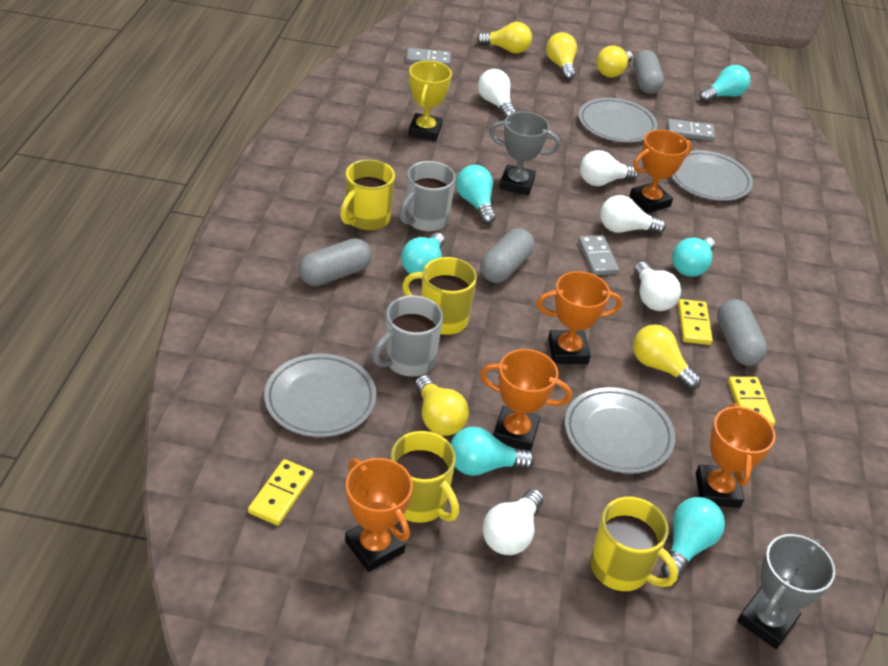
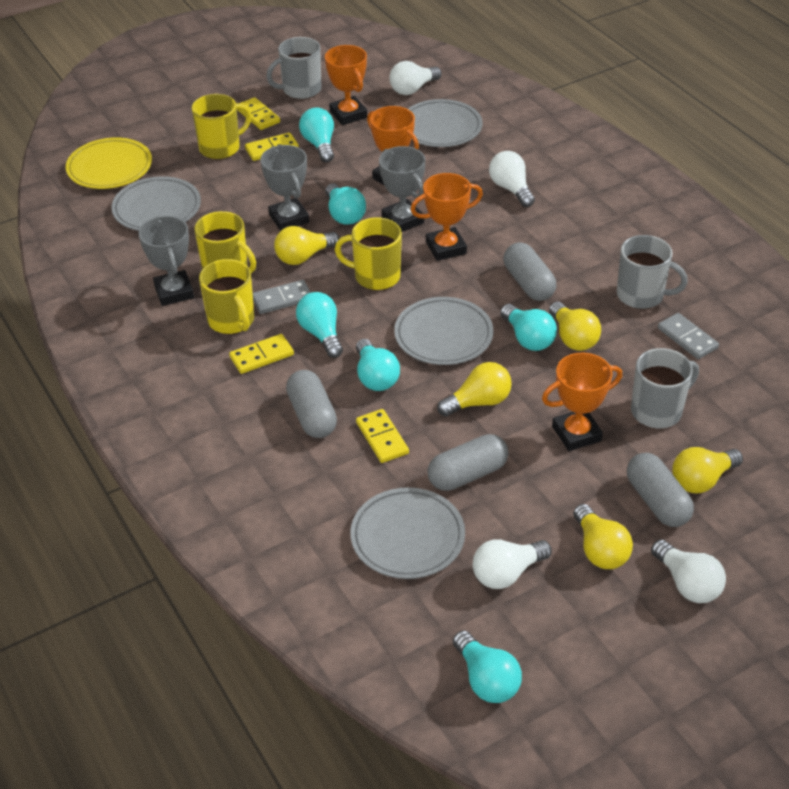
grey domino: [406,48,451,67] [578,235,619,275] [667,119,715,141] = 3 -> [253,280,311,314] [658,313,719,359] = 2
grey mug: [372,295,443,377] [400,161,456,232] = 2 -> [266,37,322,99] [617,235,688,309] [631,348,699,429] = 3
grey trophy: [489,112,560,195] [737,534,836,649] = 2 -> [138,216,194,306] [260,145,309,231] [379,146,425,232] = 3
orange trophy: [345,458,413,572] [480,349,572,451] [537,271,622,364] [630,130,692,213] [696,403,776,508] = 5 -> [325,45,367,125] [367,106,419,186] [410,173,483,261] [542,353,622,451] = 4
white light bulb: [478,69,516,119] [482,489,544,555] [580,150,639,186] [600,195,666,234] [634,262,681,311] = 5 -> [390,61,442,95] [473,539,552,589] [489,151,535,207] [651,540,726,603] = 4
yellow domino: [248,459,313,526] [678,299,713,345] [728,377,775,426] = 3 -> [229,334,294,374] [237,97,280,130] [245,132,299,161] [356,409,409,463] = 4
yellow plate: none = 0 -> [66,138,152,189] = 1
yellow trophy: [408,61,452,141] = 1 -> none = 0

